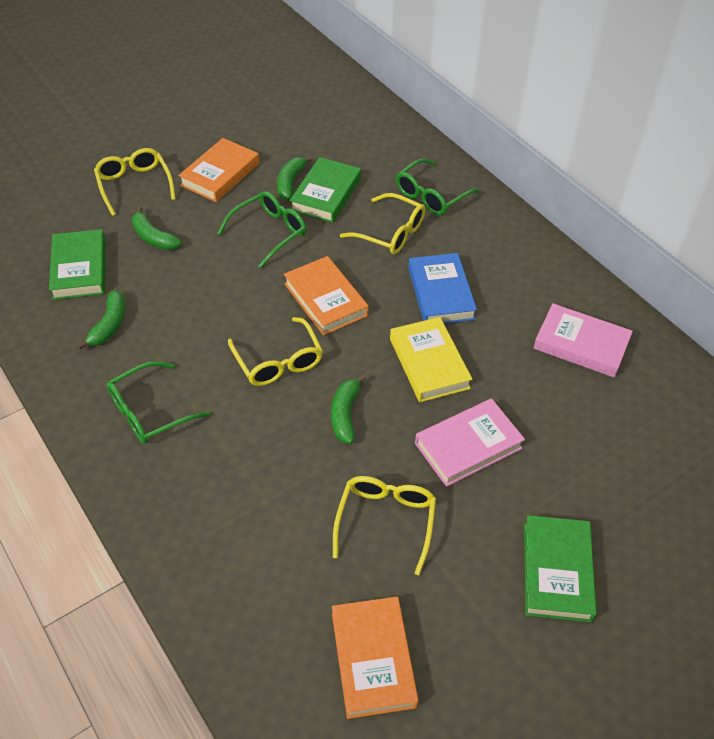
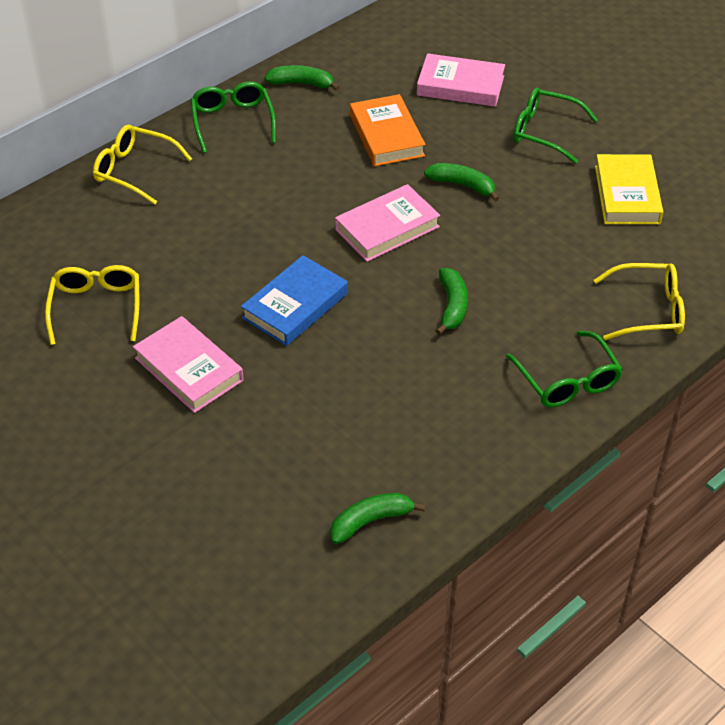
green book: [49,229,105,300] [290,157,361,223] [524,515,597,622] = 3 -> none = 0
orange book: [178,138,259,202] [284,256,369,336] [332,597,418,719] = 3 -> [350,94,426,166] = 1
pink book: [415,398,525,487] [534,303,633,378] = 2 -> [133,316,244,413] [335,184,440,262] [417,53,505,107] = 3
yellow glasses: [94,148,176,216] [228,317,323,386] [333,476,436,575] [340,193,425,254] = 4 -> [45,265,139,345] [93,125,192,205] [594,263,685,340] = 3

